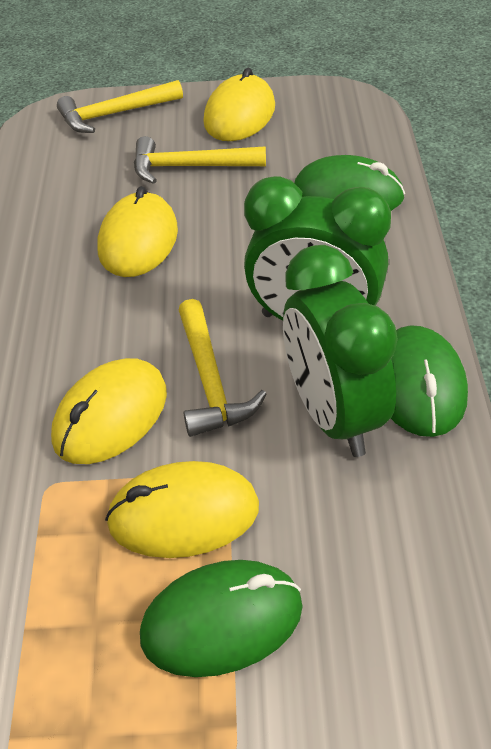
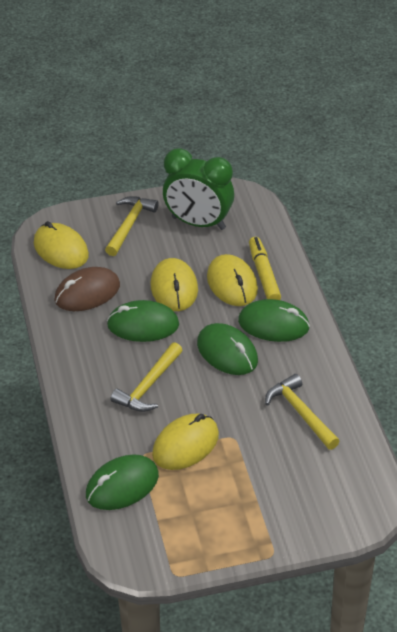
brown mouse: none = 0 -> [54,267,120,311] = 1
green clock: [244,176,391,321] [283,245,398,457] = 2 -> [163,148,234,230] = 1
green mouse: [140,560,303,677] [294,155,405,211] [391,325,468,437] = 3 -> [86,454,159,510] [107,300,179,342] [197,323,258,375] [238,299,310,342] = 4
yellow marker: none = 0 -> [249,237,281,300] = 1

